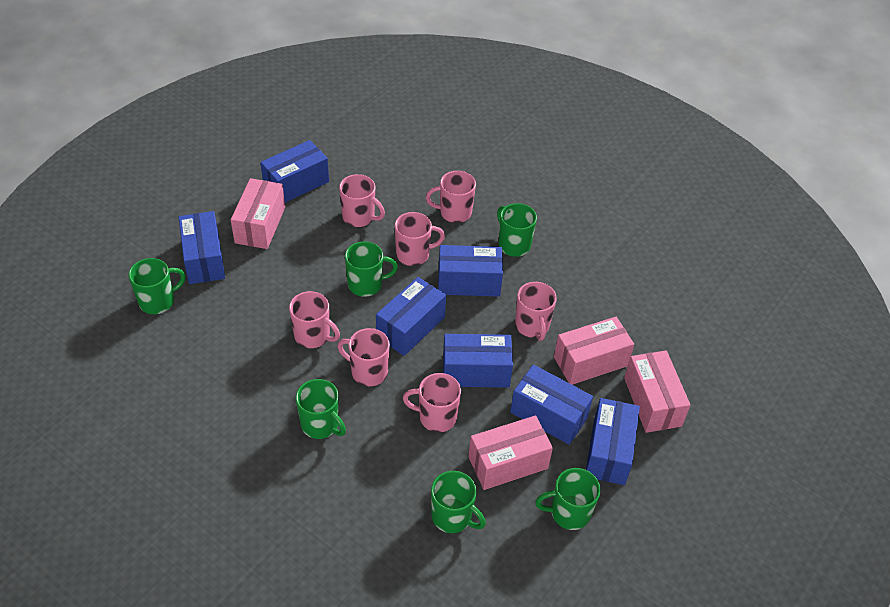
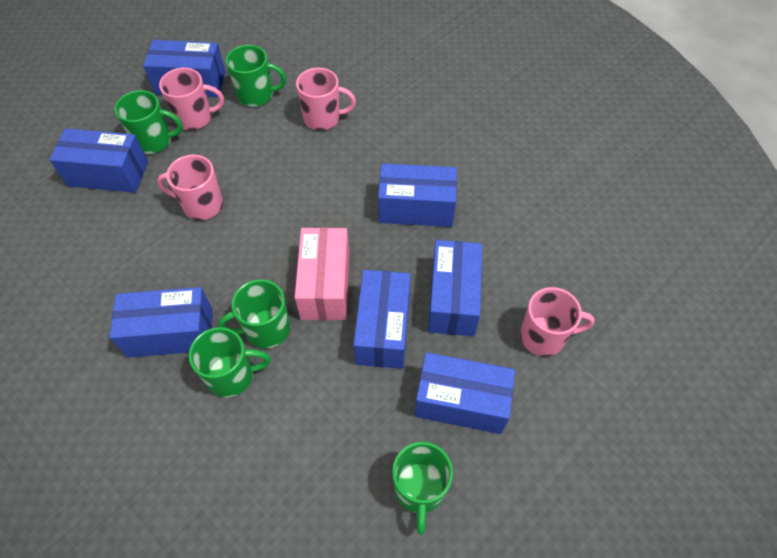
green mug: [129,258,186,314] [296,379,346,439] [345,241,398,297] [431,471,486,533] [497,203,537,257] [535,468,601,530] = 6 -> [115,90,183,154] [189,327,271,397] [218,279,290,349] [226,45,286,107] [392,442,453,535] = 5
pink box: [231,178,285,249] [468,415,553,490] [554,317,634,385] [624,351,691,433] = 4 -> [295,227,349,320] = 1
pink mug: [289,291,340,348] [337,328,390,386] [339,174,385,227] [395,212,445,266] [403,373,461,432] [426,171,476,223] [515,282,557,341] = 7 -> [157,155,223,220] [159,68,224,130] [296,68,356,130] [520,287,595,357] = 4

